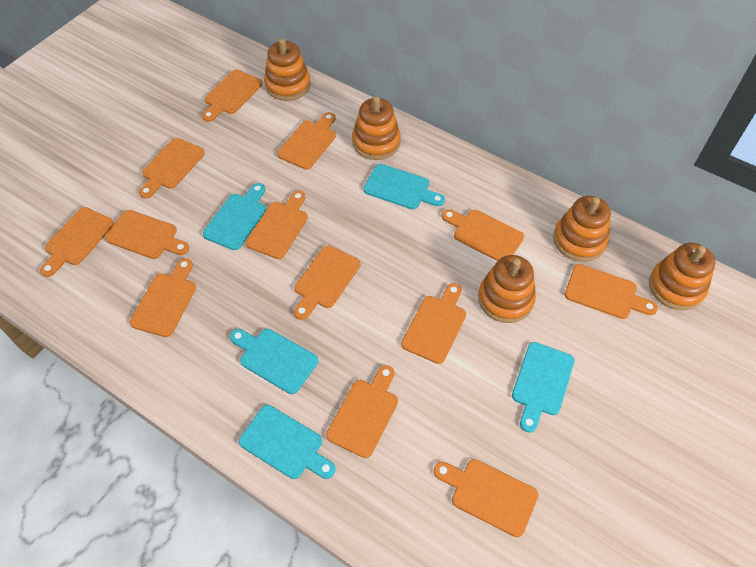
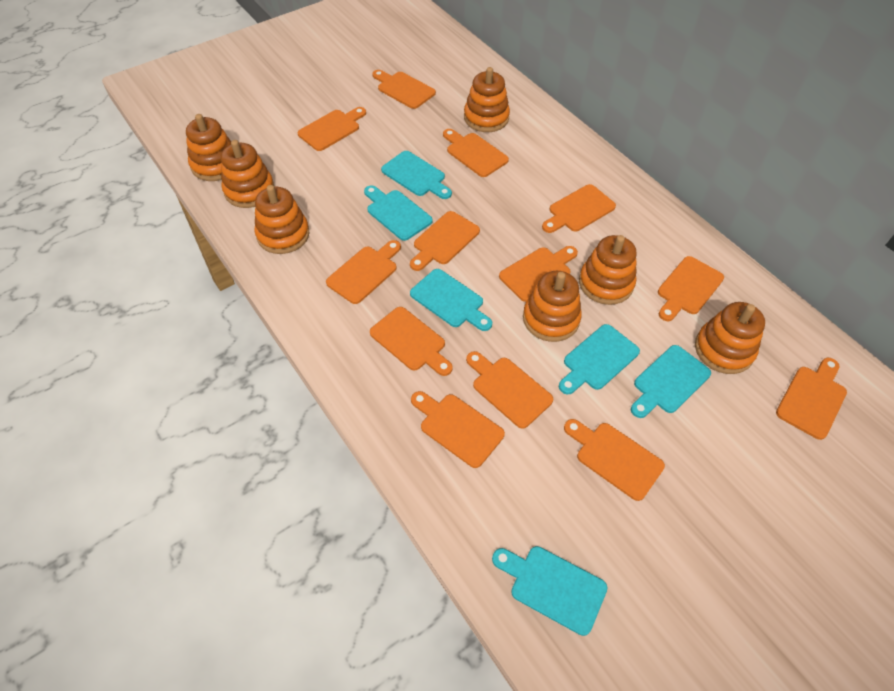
orange stacking toy: [264,38,311,101] [352,96,401,160] [478,255,536,323] [553,196,611,262] [649,243,715,310] = 5 -> [186,114,231,181] [221,140,274,208] [254,185,310,254] [464,67,510,132] [523,271,582,342] [579,235,637,305] [695,302,765,374] = 7
turquoise cutting board: [203,183,266,250] [230,329,318,394] [239,405,336,479] [363,164,445,209] [512,342,575,433] = 5 -> [364,185,433,241] [381,151,452,199] [410,269,492,331] [492,546,607,636] [559,324,640,395] [631,345,711,418] = 6

